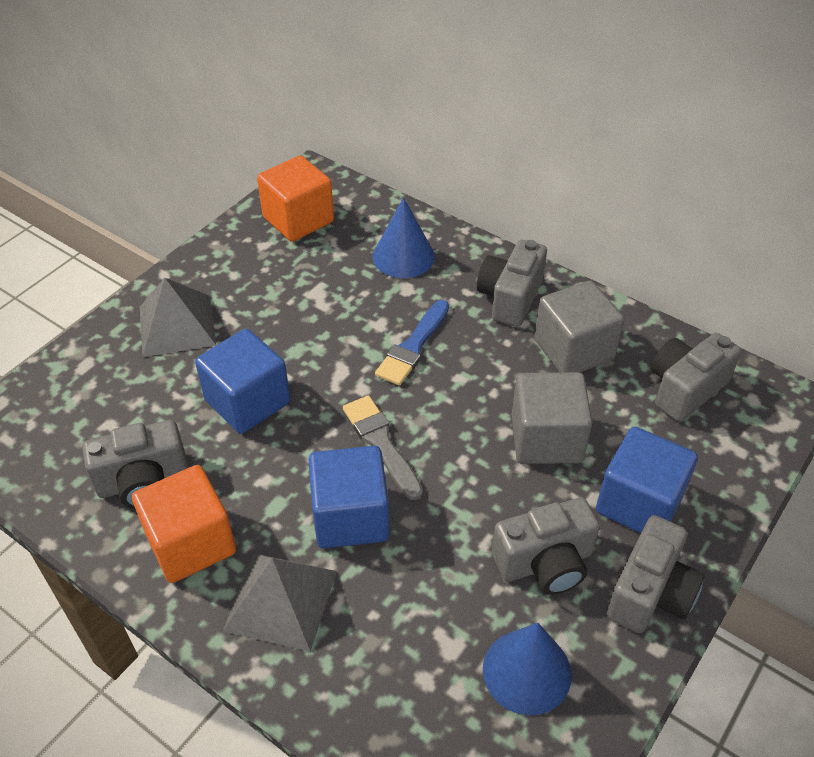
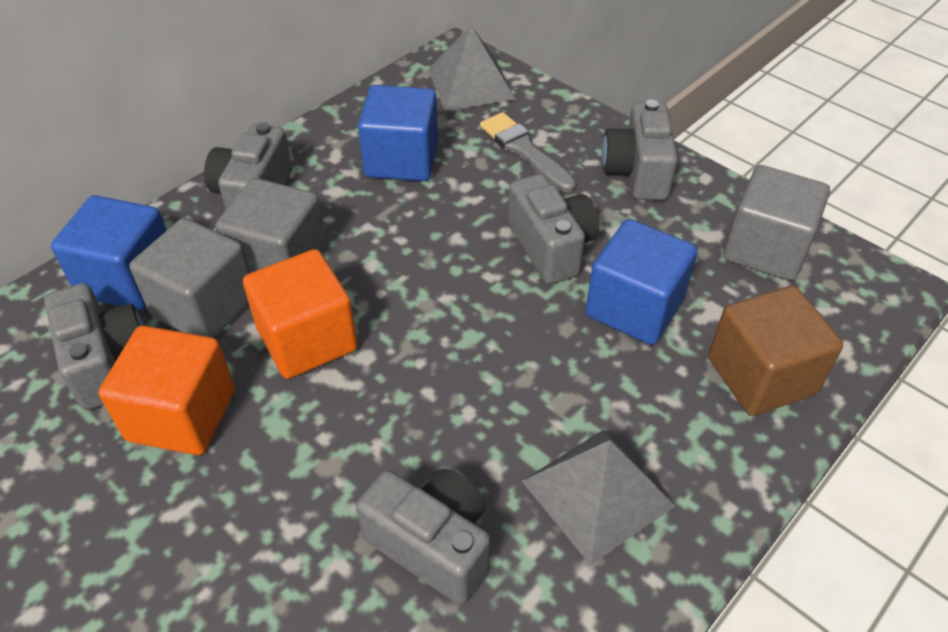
blue brush: [375,300,449,386] = 1 -> none = 0
blue cone: [373,197,435,278] [483,623,572,715] = 2 -> none = 0
brown cube: none = 0 -> [708,286,843,416] = 1
grey cube: [512,372,592,464] [534,281,624,373] = 2 -> [129,218,250,338] [216,178,327,273] [723,165,830,281] = 3

